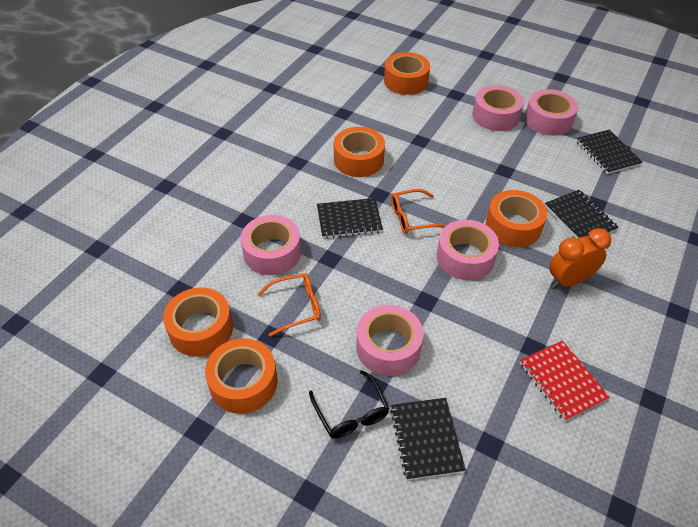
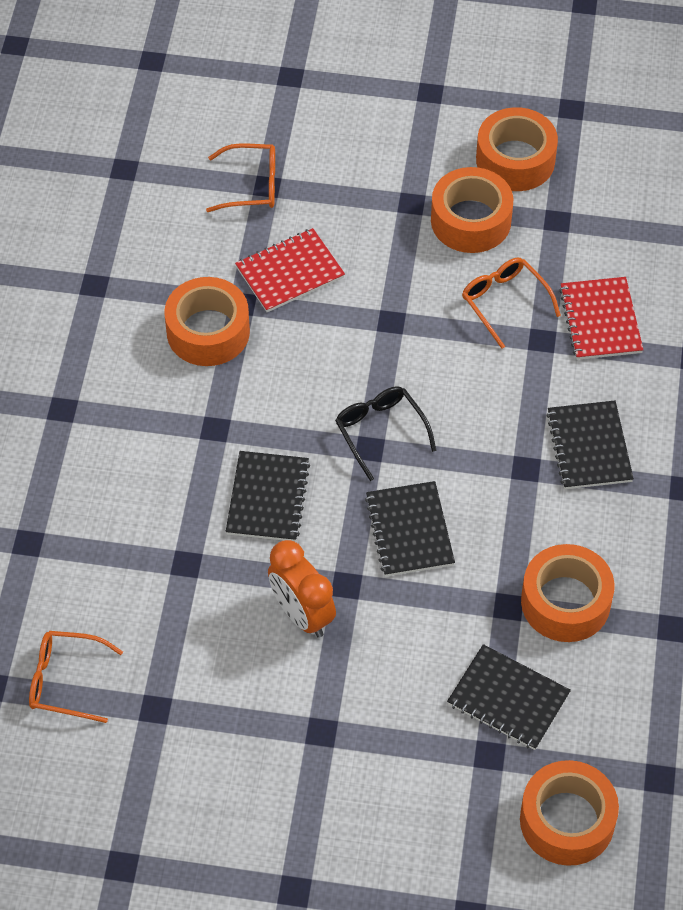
orange glasses: [258,273,321,337] [391,189,446,234] = 2 -> [29,631,123,723] [206,143,275,212] [462,257,561,349] = 3
pink tape: [241,215,301,275] [356,305,424,376] [437,220,499,280] [472,85,524,131] [525,89,578,136] = 5 -> none = 0
red notebook: [520,340,610,421] = 1 -> [235,228,345,312] [559,277,643,360] = 2

